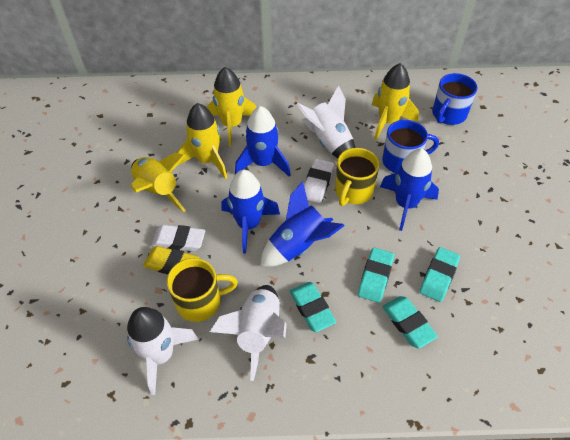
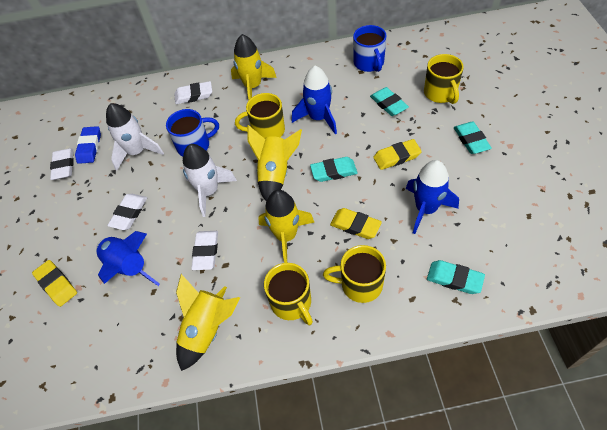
blue eraser: none = 0 -> [75,126,101,164] = 1
blue rocket: [222,170,280,254] [235,106,291,177] [260,181,345,267] [380,149,439,231] = 4 -> [96,231,160,286] [292,66,337,134] [406,160,459,234] = 3
white eraser: [151,225,205,251] [304,159,334,203] = 2 -> [50,148,74,180] [107,194,147,230] [174,81,212,104] [191,231,218,270] = 4
white rocket: [127,307,199,395] [210,285,287,381] [296,85,355,158] = 3 -> [106,103,164,171] [183,144,237,217] = 2
yellow eraser: [143,246,199,274] = 1 -> [32,260,77,307] [330,208,382,239] [373,139,422,170] = 3
yellow mug: [167,258,238,322] [335,148,379,206] = 2 -> [235,93,285,138] [264,263,313,325] [323,245,386,303] [424,54,464,104] = 4

